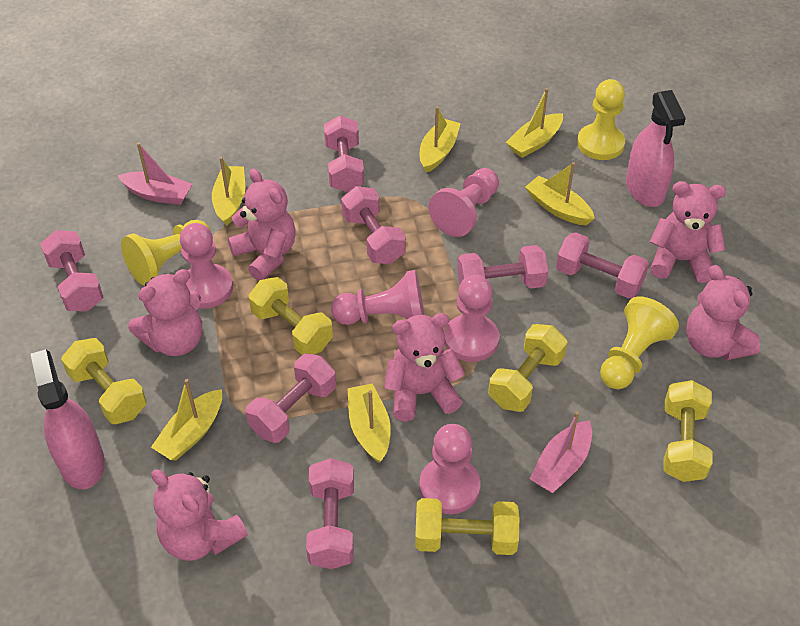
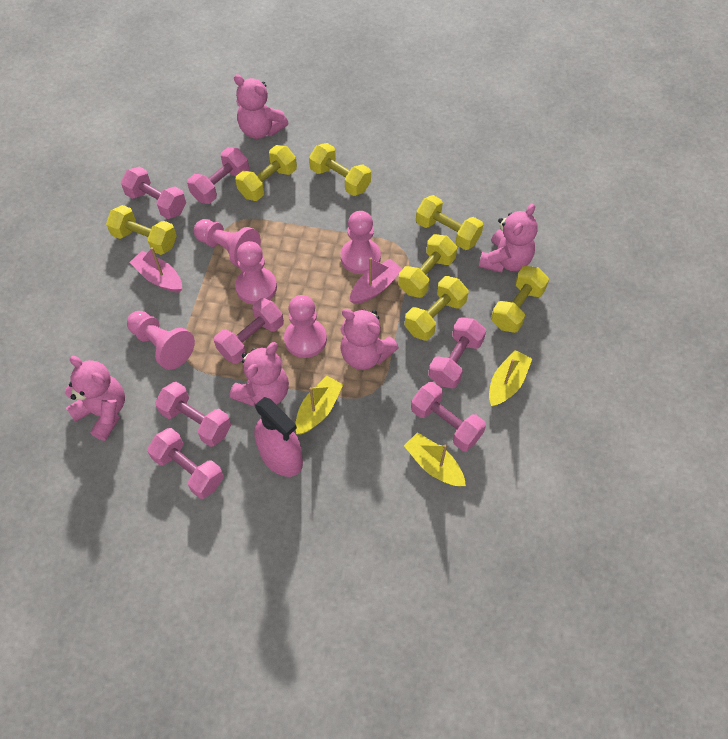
pink spray bottle: [31,349,105,489] [626,90,686,207] = 2 -> [254,397,303,477] = 1
pink teddy bear: [128,269,202,356] [151,470,248,561] [228,169,296,281] [384,313,465,421] [650,181,726,283] [686,265,760,360] = 6 -> [64,356,125,441] [230,342,289,407] [234,74,288,139] [340,309,399,370] [479,204,538,273] = 5
yellow boat: [151,379,222,460] [212,157,245,226] [347,383,391,463] [420,106,461,173] [506,88,563,158] [525,162,595,225] = 6 -> [295,376,343,434] [404,432,466,486] [489,350,532,407] = 3
yellow dumbbell: [61,338,147,424] [249,277,333,355] [415,498,519,555] [488,324,568,412] [663,380,713,482] = 5 -> [106,205,177,255] [235,145,297,201] [309,143,371,196] [398,234,457,298] [404,276,468,341] [416,195,483,250] [491,266,549,333] = 7
yellow pawn: [121,220,211,286] [577,79,625,160] [600,297,679,389] = 3 -> none = 0

